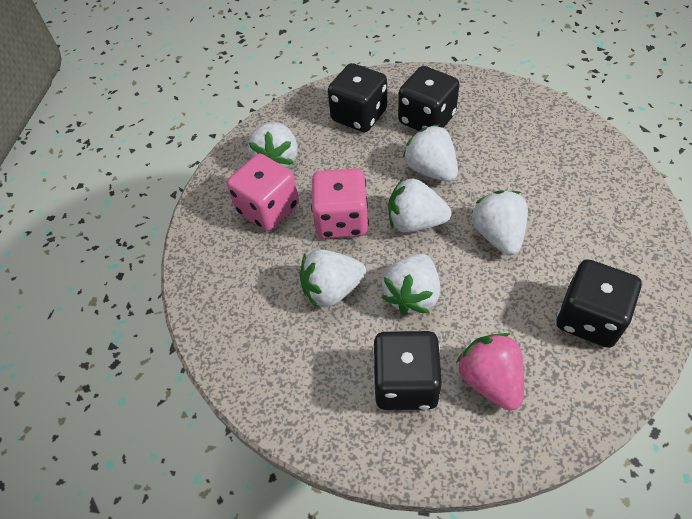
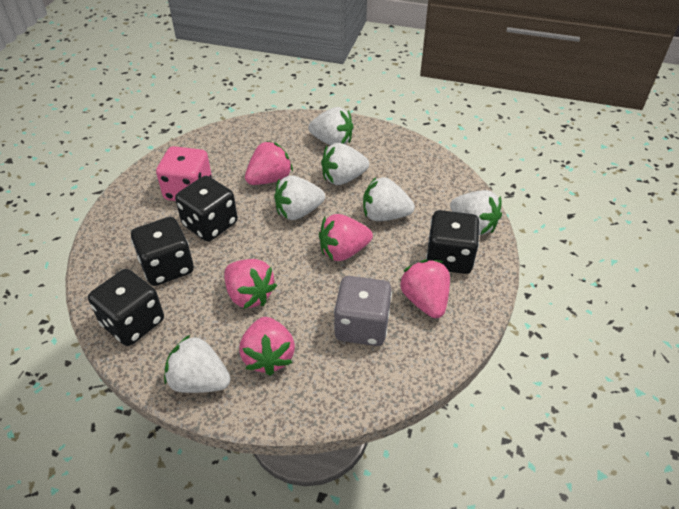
grey dice: none = 0 -> [334,276,392,346] = 1
pink dice: [227,154,299,231] [311,168,369,239] = 2 -> [156,146,212,201] = 1
pink strawberry: [456,333,524,411] = 1 -> [224,259,277,309] [239,317,295,376] [245,141,293,185] [319,214,373,261] [400,260,450,318] = 5

